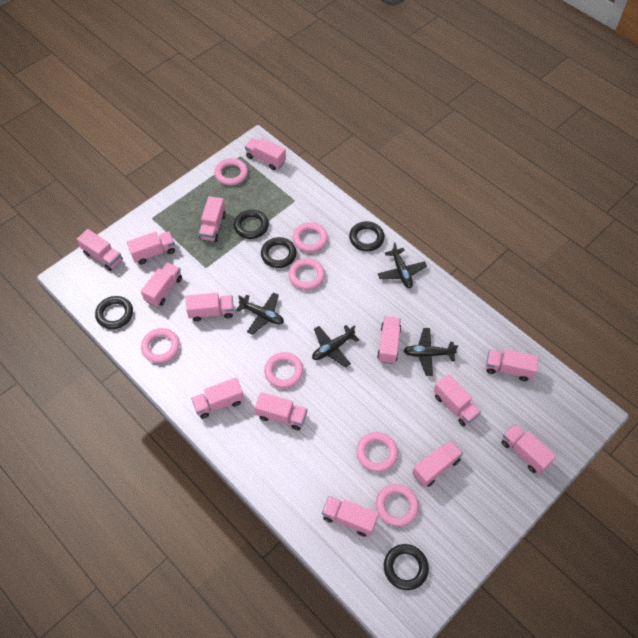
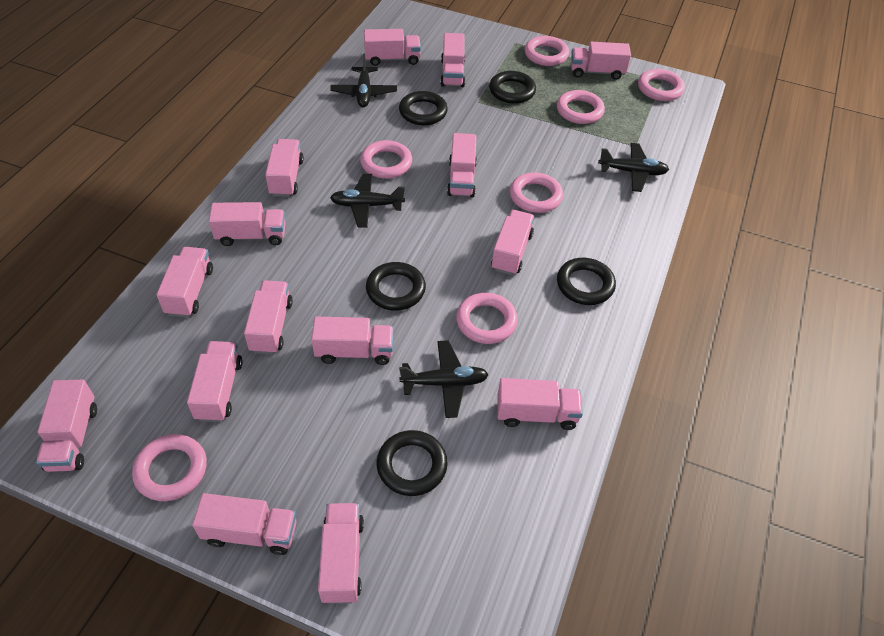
pink truck: [77,229,123,271] [127,231,175,264] [141,262,182,307] [186,293,234,322] [191,377,244,419] [199,196,226,242] [245,138,286,170] [254,392,307,430] [322,496,379,537] [377,316,401,364] [412,440,463,487] [434,374,481,426] [486,349,539,381] [501,424,556,474] = 14 -> [36,380,97,472] [156,247,213,317] [187,341,243,422] [192,493,296,555] [209,202,285,246] [244,280,293,354] [265,139,304,197] [311,317,394,365] [318,503,364,604] [364,29,421,66] [440,33,465,87] [447,133,477,197] [491,210,534,275] [497,378,583,430] [571,42,631,80] = 15

